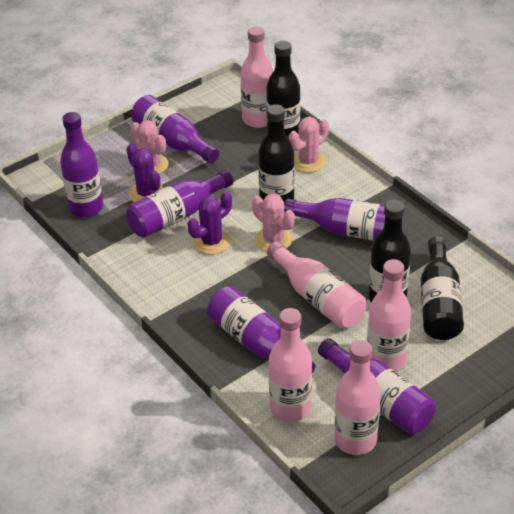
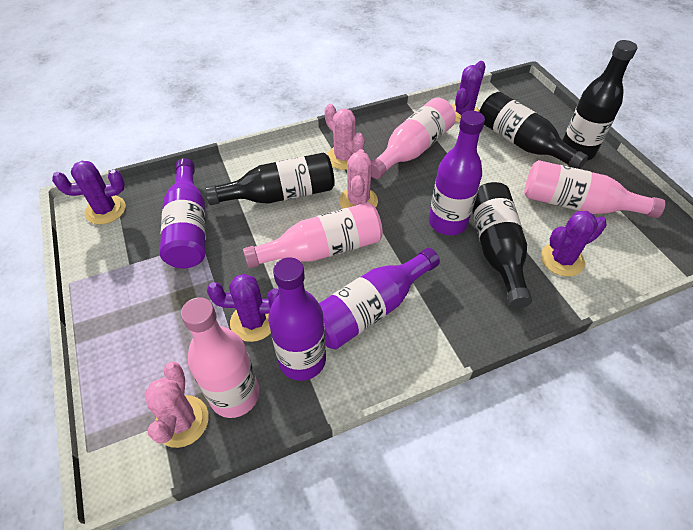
pink bottle: [241,26,274,128] [267,241,366,329] [269,308,312,422] [334,340,381,455] [367,259,411,371] = 5 -> [181,297,259,418] [243,202,383,269] [371,98,456,179] [524,160,665,218] = 4
purple bottle: [60,112,103,217] [126,170,233,238] [131,95,219,163] [207,286,316,373] [284,198,403,241] [318,338,436,434] = 6 -> [160,158,205,268] [268,257,326,381] [319,248,440,349] [429,110,485,235] = 4
purple cactus: [126,143,163,202] [187,191,232,254] = 2 -> [52,161,126,225] [207,274,279,342] [451,61,486,123] [541,211,607,277] = 4

